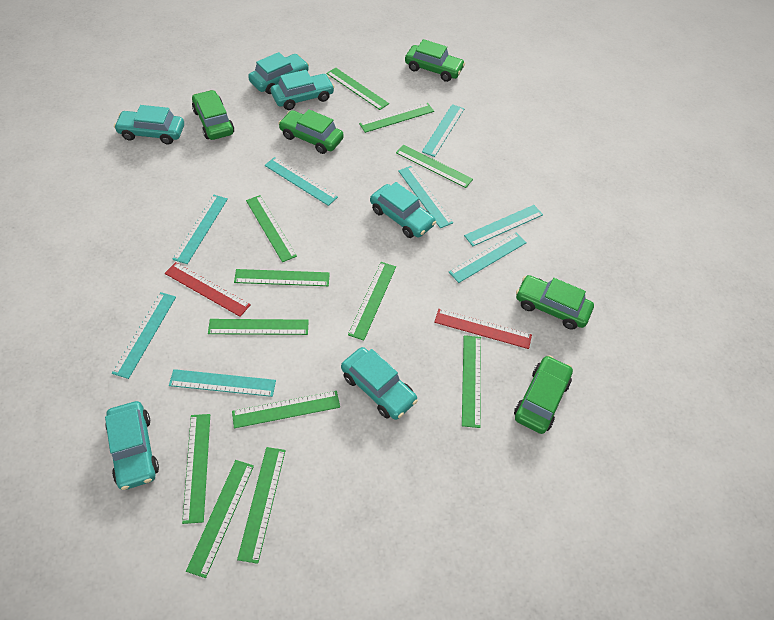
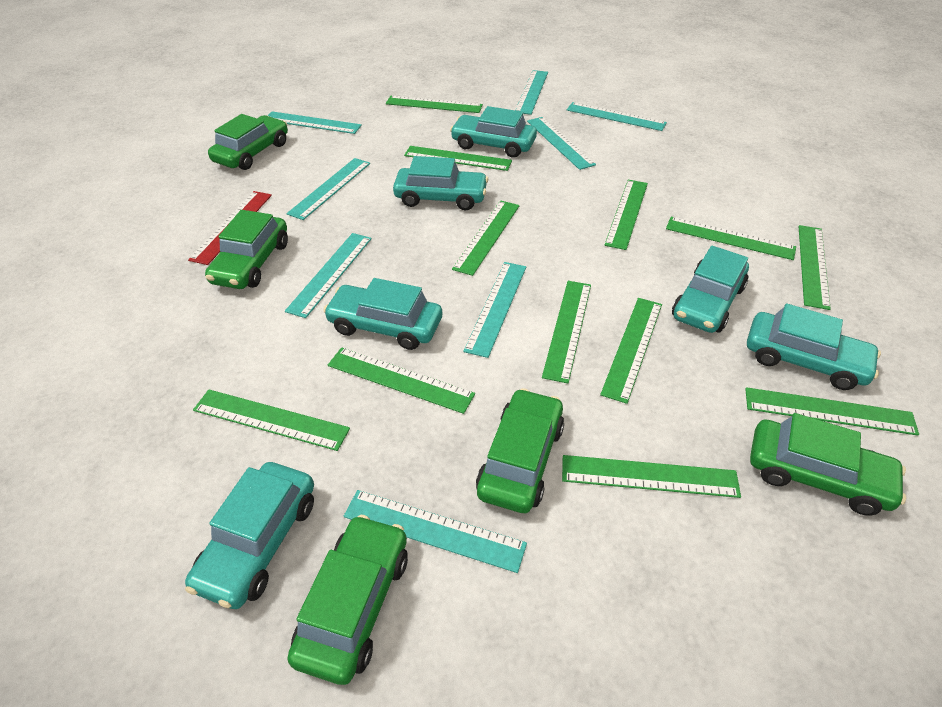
red ruler: [165,262,251,317] [434,309,532,349] = 2 -> [188,191,272,265] = 1

